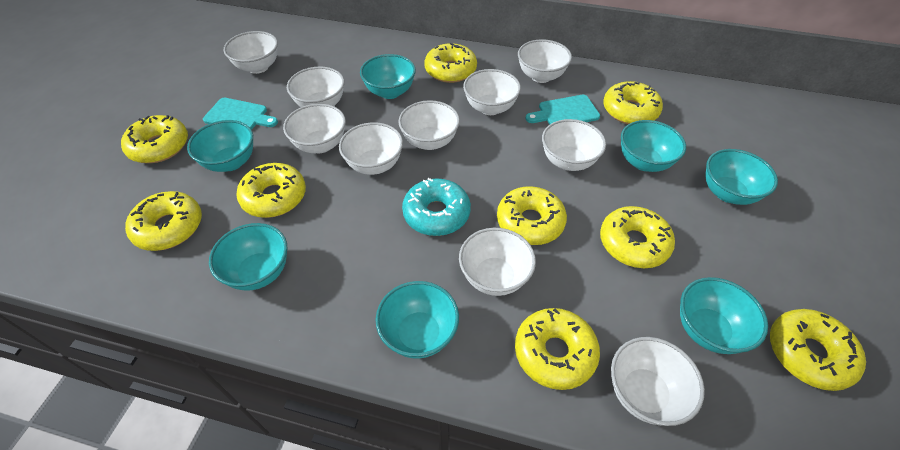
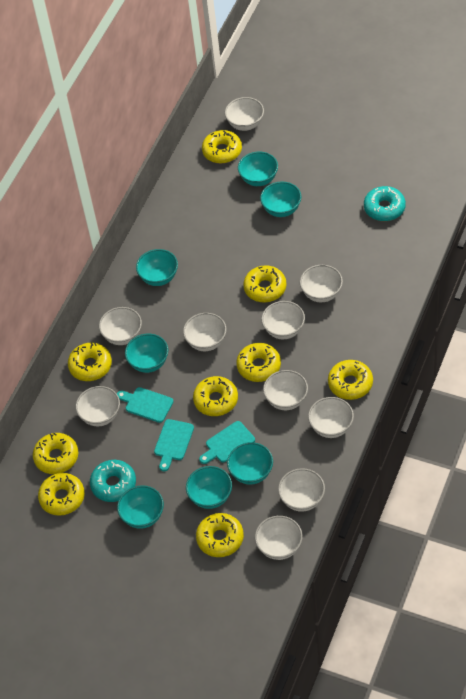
turquoise cutting board: [203,98,278,130] [525,95,600,125] = 2 -> [117,387,174,423] [154,419,194,471] [199,421,255,464] = 3
turquoise donut: [402,178,471,236] = 1 -> [90,460,136,502] [364,186,406,221] = 2

